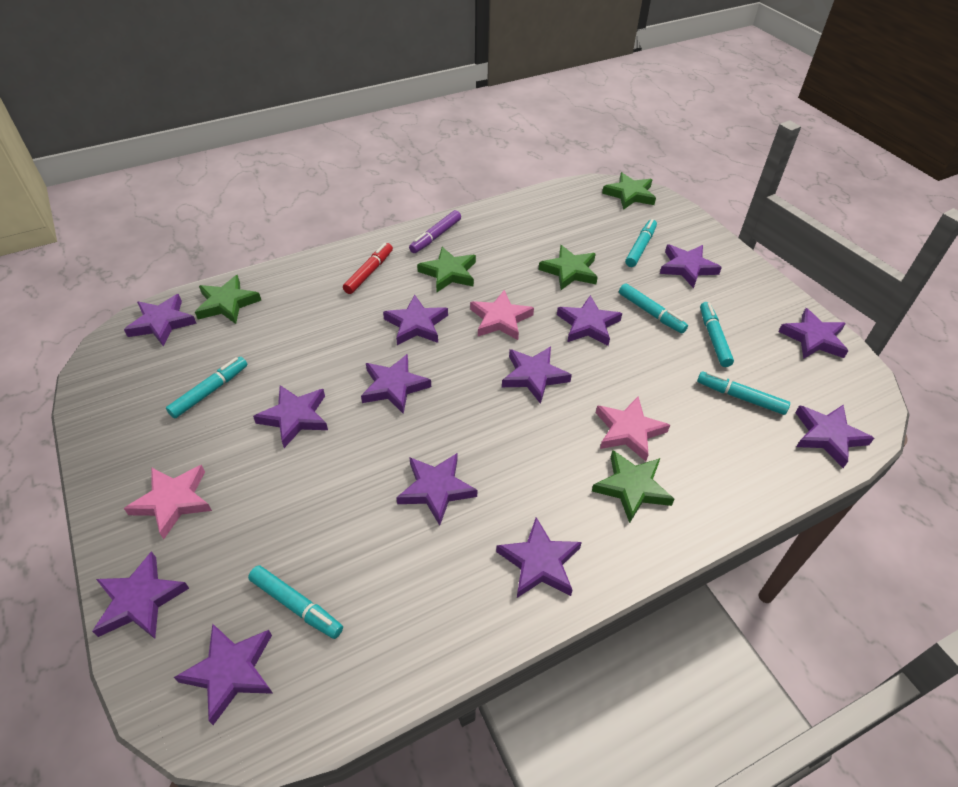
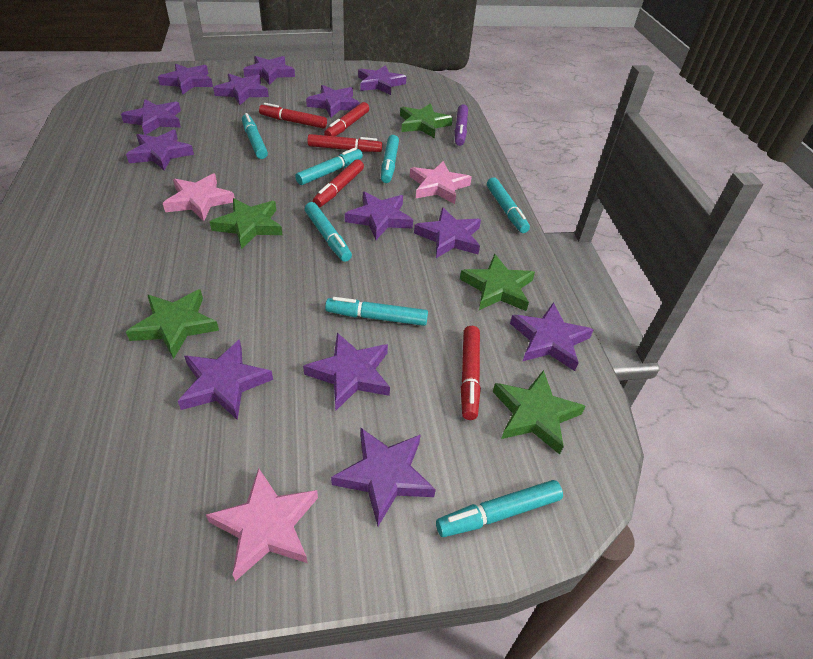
red marker: [343,243,393,294] = 1 -> [259,103,327,129] [307,134,382,152] [313,159,364,207] [324,102,369,136] [461,326,481,420] = 5
turquoise marker: [166,357,247,418] [248,565,343,639] [619,283,688,334] [625,219,657,267] [697,371,790,415] [700,302,734,367] = 6 -> [242,113,268,159] [295,147,363,185] [305,202,352,262] [325,297,428,326] [381,135,399,183] [436,480,563,537] [487,177,530,233] = 7

